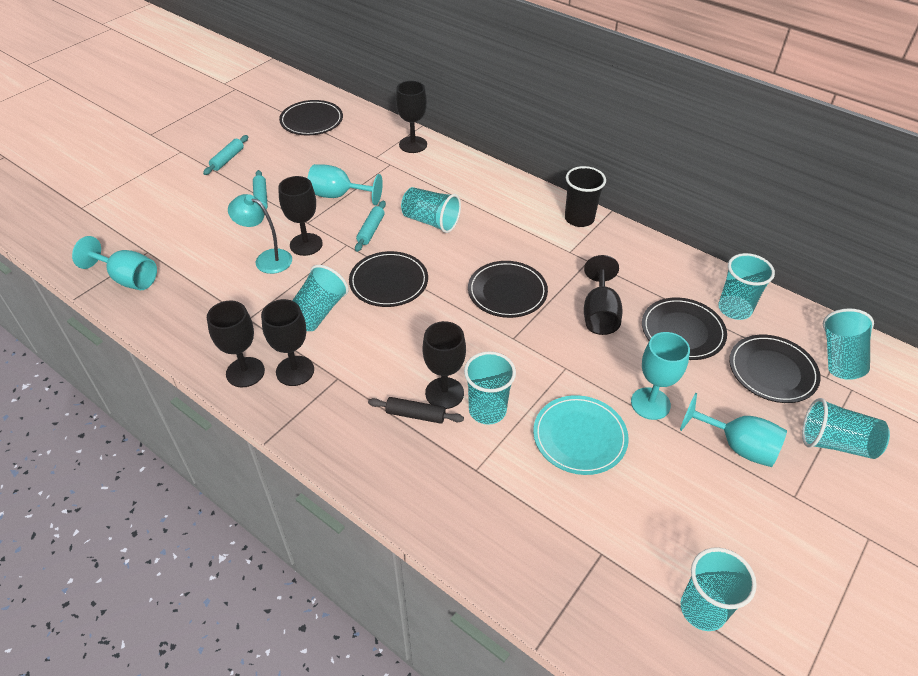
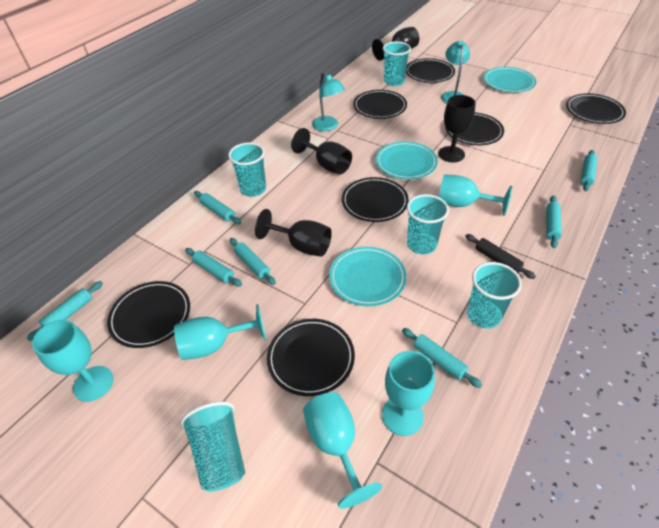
black cup: [565,166,606,227] = 1 -> none = 0
black goblet: [207,301,265,387] [261,299,314,386] [278,176,323,256] [396,81,427,153] [422,321,466,409] [584,255,623,335] = 6 -> [255,209,332,257] [291,128,352,175] [372,27,419,61] [438,95,476,162] = 4
black plate: [279,100,343,135] [349,251,428,307] [468,261,548,318] [642,298,727,360] [729,335,821,403] = 5 -> [107,281,190,348] [267,319,355,396] [342,177,409,222] [353,90,407,119] [406,58,455,83] [445,113,504,145] [566,93,626,124] = 7
turquoise cup: [292,265,349,331] [401,187,461,233] [464,351,516,425] [681,547,757,631] [718,253,775,320] [802,398,890,459] [823,308,874,380] = 7 -> [181,401,245,492] [228,142,266,197] [383,41,411,86] [407,194,449,254] [467,262,522,329] = 5
turquoise goblet: [72,236,157,290] [308,164,383,205] [631,332,690,420] [680,393,787,467] = 4 -> [32,320,114,402] [174,304,266,360] [303,392,382,509] [382,351,435,436] [439,174,512,216] = 5
turquoise lamp: [228,194,292,274] = 1 -> [312,72,345,131] [441,41,470,103] = 2
turquoise plate: [533,395,629,475] = 1 -> [329,247,407,306] [376,141,438,179] [483,67,536,93] = 3
turquoise rolling pin: [203,135,248,175] [253,170,268,215] [355,201,386,252] = 3 -> [27,281,103,341] [185,248,242,287] [194,191,241,224] [230,238,276,285] [402,328,482,388] [546,195,562,248] [581,150,597,191] = 7

